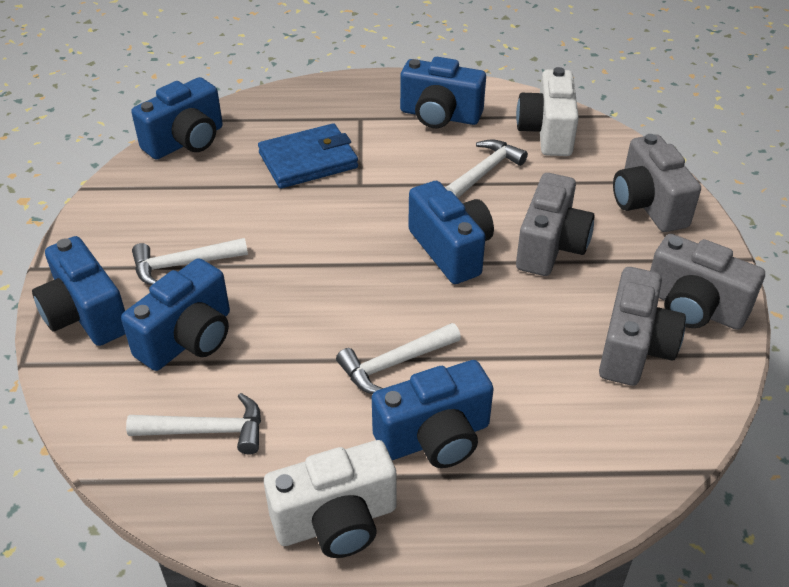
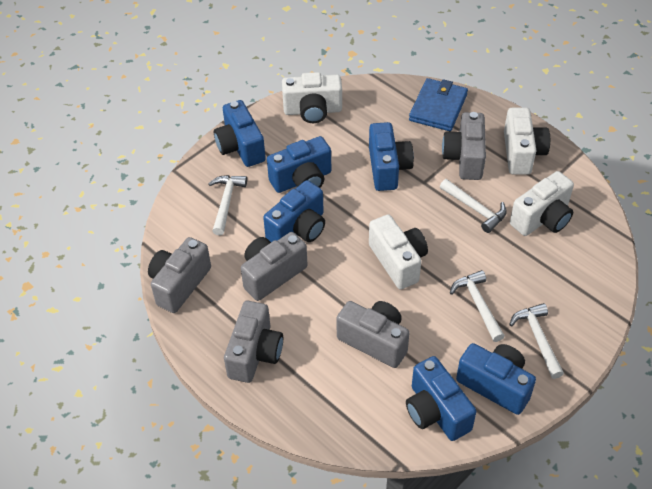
grey camera: [516,173,595,276] [599,267,686,386] [613,134,701,232] [650,234,765,330] = 4 -> [148,237,211,313] [224,301,283,383] [241,232,308,301] [336,301,409,368] [442,112,486,180] = 5
white camera: [264,440,396,558] [516,67,579,156] = 2 -> [282,72,342,123] [369,214,428,289] [504,108,550,175] [510,171,574,236] = 4

